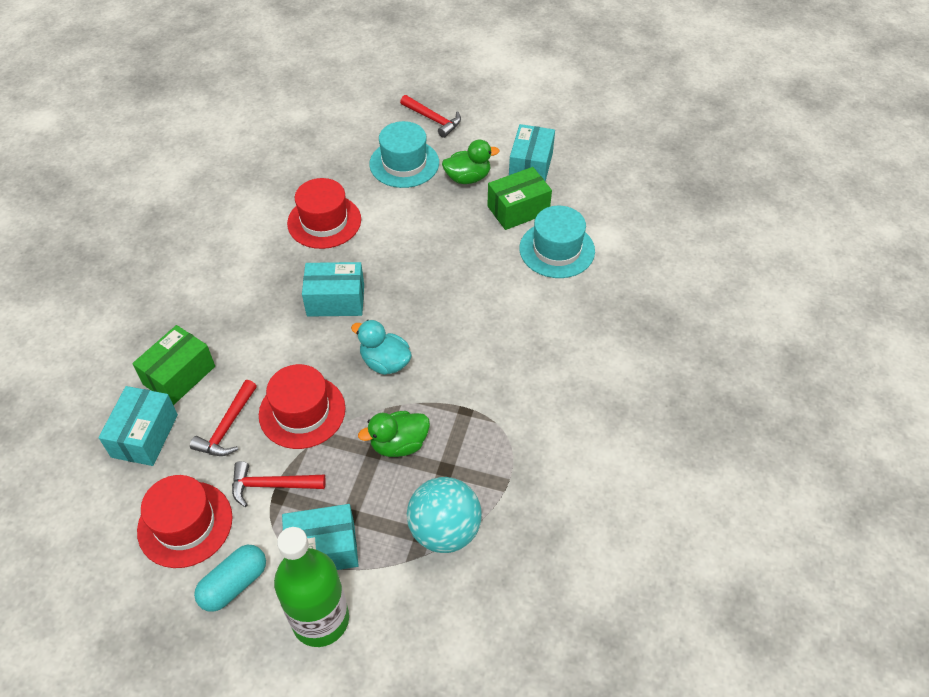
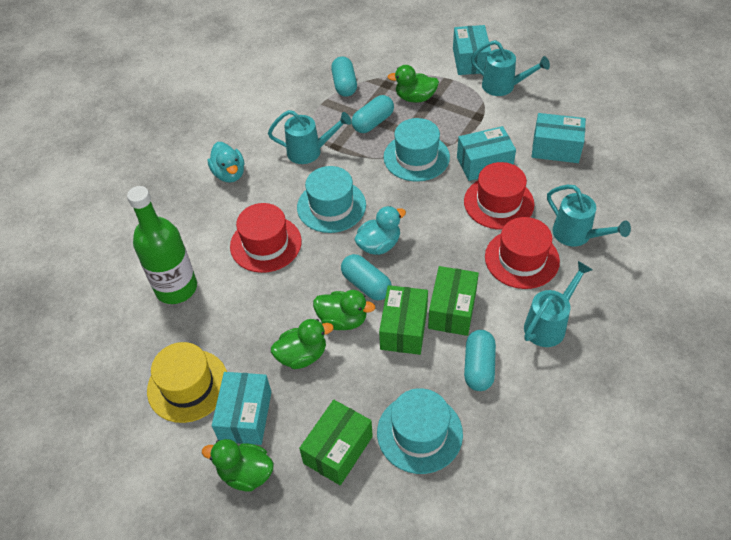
green box: [132,325,215,405] [487,167,552,230] = 2 -> [299,400,373,486] [379,285,428,355] [428,266,479,336] = 3
green duck: [358,411,430,457] [442,140,500,184] = 2 -> [202,439,274,491] [271,319,334,369] [313,290,375,330] [387,65,439,103] = 4
red hammer: [190,380,257,456] [232,461,326,507] [400,95,461,138] = 3 -> none = 0
turquoise ball: [407,477,482,553] = 1 -> none = 0
turquoise capsule: [194,545,266,612] = 1 -> [331,56,357,97] [341,254,392,300] [352,95,394,133] [464,330,496,391] = 4
turquoise duck: [351,320,412,375] = 1 -> [208,142,244,183] [354,206,406,255] = 2
turquoise hat: [369,121,439,188] [519,206,595,278] = 2 -> [297,166,366,233] [377,388,463,474] [383,118,450,182] = 3
turquoise watering can: none = 0 -> [268,110,352,164] [471,40,550,96] [524,261,593,347] [547,185,631,247] = 4
yellow hat: none = 0 -> [147,342,227,423] = 1

